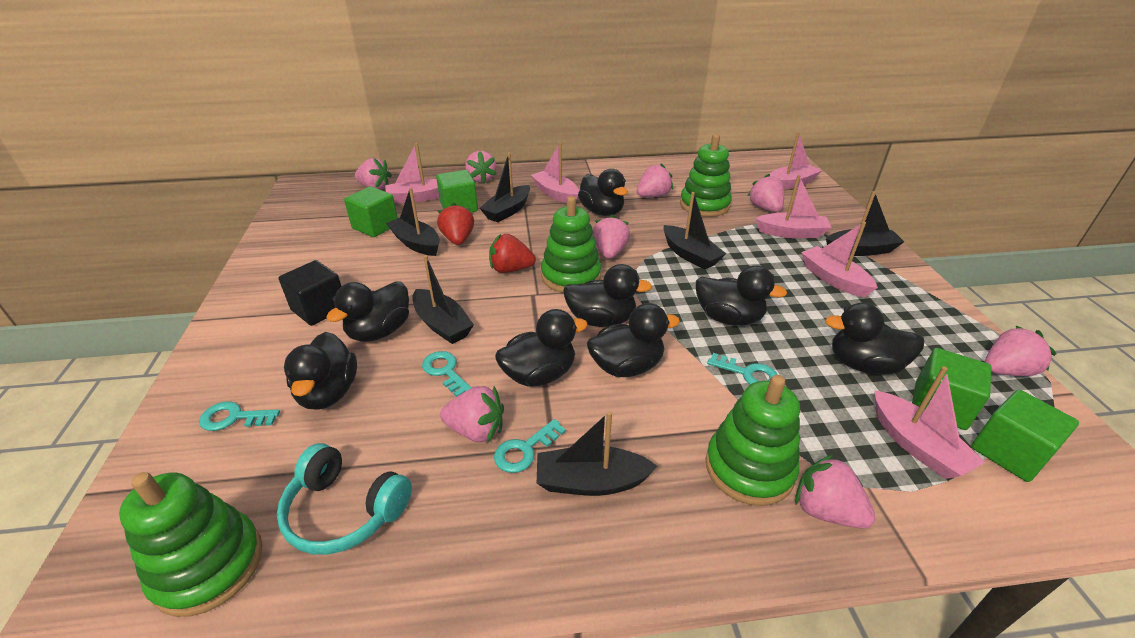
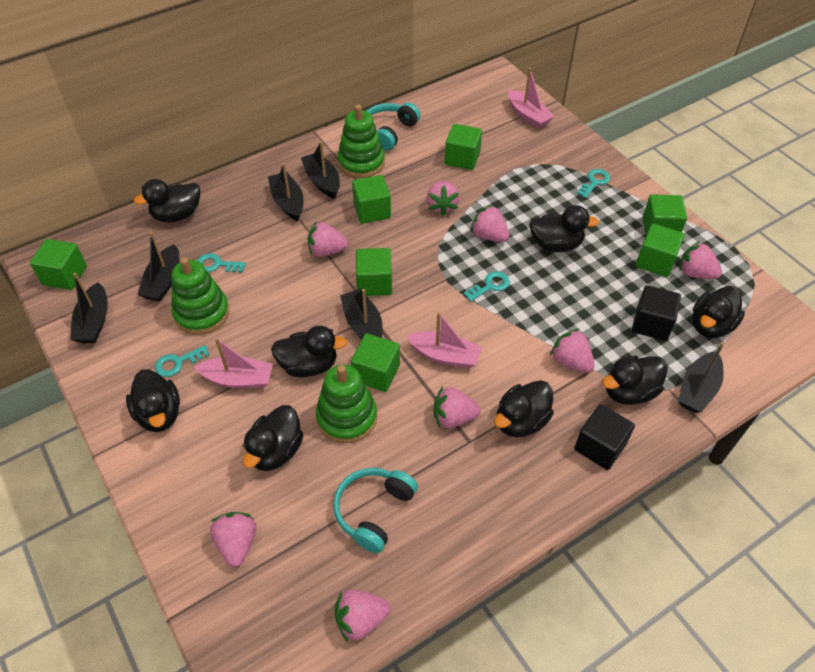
black cube: [279,260,341,326] = 1 -> [574,404,635,470] [632,285,681,341] = 2
green cube: [344,186,398,237] [436,170,478,213] [912,348,991,430] [971,390,1079,482] = 4 -> [30,239,87,290] [351,333,400,392] [352,175,391,224] [356,248,392,296] [445,124,482,170] [636,223,685,277] [642,194,687,235] = 7
green stacking toy: [119,472,262,617] [541,196,601,293] [680,134,732,217] [705,375,800,506] = 4 -> [171,257,229,335] [316,365,377,443] [337,104,385,178] = 3
pink boat: [385,143,439,204] [531,143,579,203] [755,175,832,238] [769,133,821,190] [801,222,878,298] [875,366,986,479] = 6 -> [194,338,273,388] [406,312,482,368] [508,68,554,129] = 3
red strawberry: [437,203,474,245] [489,234,536,273] = 2 -> none = 0
turquoise headphones: [277,443,412,555] = 1 -> [333,468,418,553] [367,103,420,151] = 2

